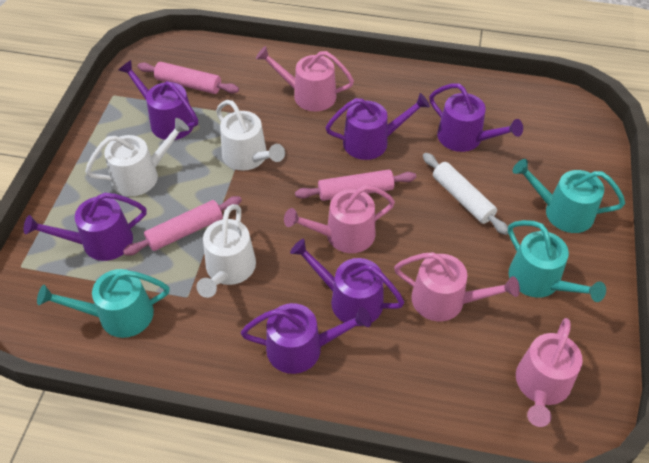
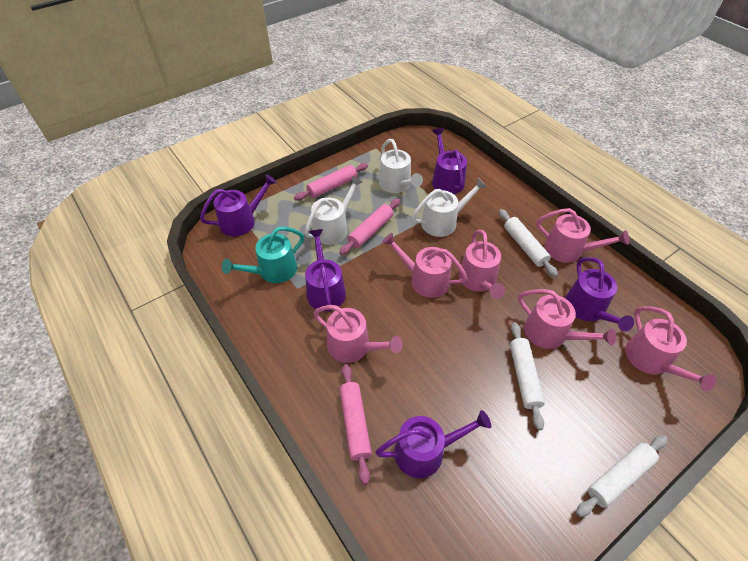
pink watering can: [256,46,354,112] [284,185,395,253] [394,252,520,321] [516,318,583,427] = 4 -> [313,305,403,363] [382,233,467,298] [458,230,505,299] [518,289,616,349] [536,208,629,263] [625,306,716,391] = 6
purple watering can: [24,193,146,261] [119,60,198,140] [241,303,371,374] [290,239,404,326] [325,93,430,160] [429,83,523,152] = 6 -> [200,174,277,236] [305,229,346,312] [375,410,491,478] [432,128,467,194] [565,257,634,332] = 5
turquoise watering can: [37,269,170,338] [508,220,606,302] [513,159,625,233] = 3 -> [222,227,304,283] = 1
white rolling pin: [423,153,508,235] = 1 -> [499,209,558,277] [510,322,545,430] [576,435,668,517] = 3

